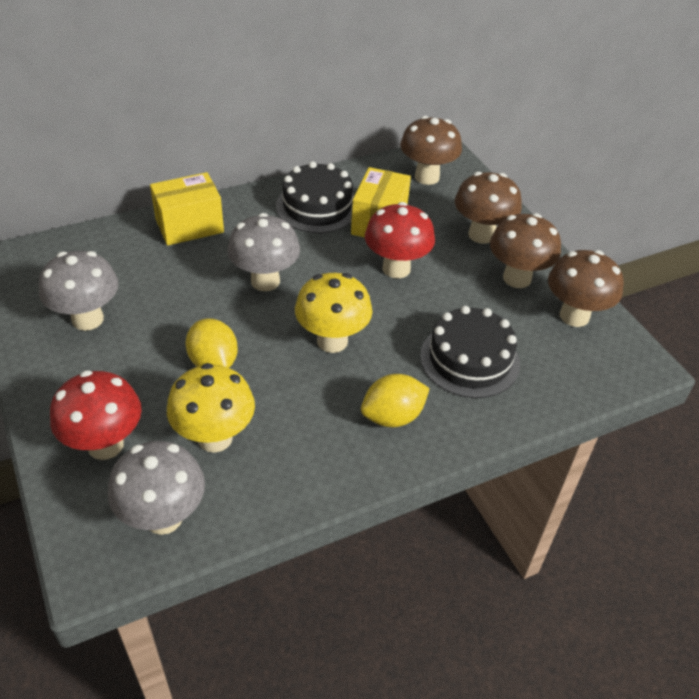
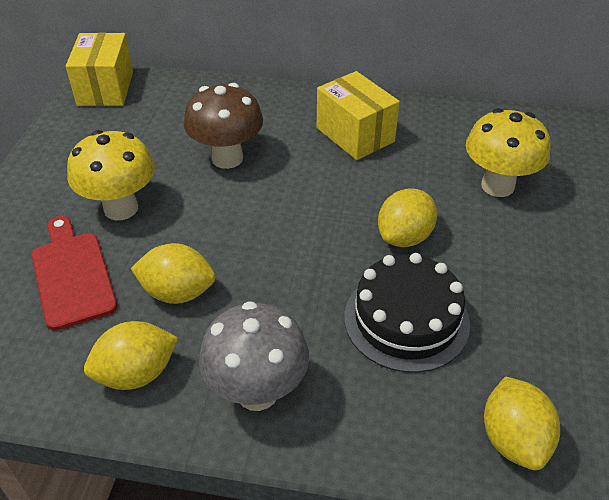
black cake: [276,161,354,233] [420,306,520,398] = 2 -> [344,253,470,373] = 1
brown mushroom: [400,116,462,185] [455,172,522,244] [490,213,561,288] [548,250,624,327] = 4 -> [184,83,263,169] = 1
grey mushroom: [39,251,119,331] [108,441,205,535] [227,213,300,291] = 3 -> [199,301,309,411] = 1
red cutting board: none = 0 -> [32,216,117,331] = 1
red mushroom: [50,370,142,460] [365,202,435,279] = 2 -> none = 0
yellow lemon: [186,319,238,368] [361,374,430,427] = 2 -> [84,321,178,390] [131,243,216,304] [378,188,437,247] [484,376,560,470] = 4

